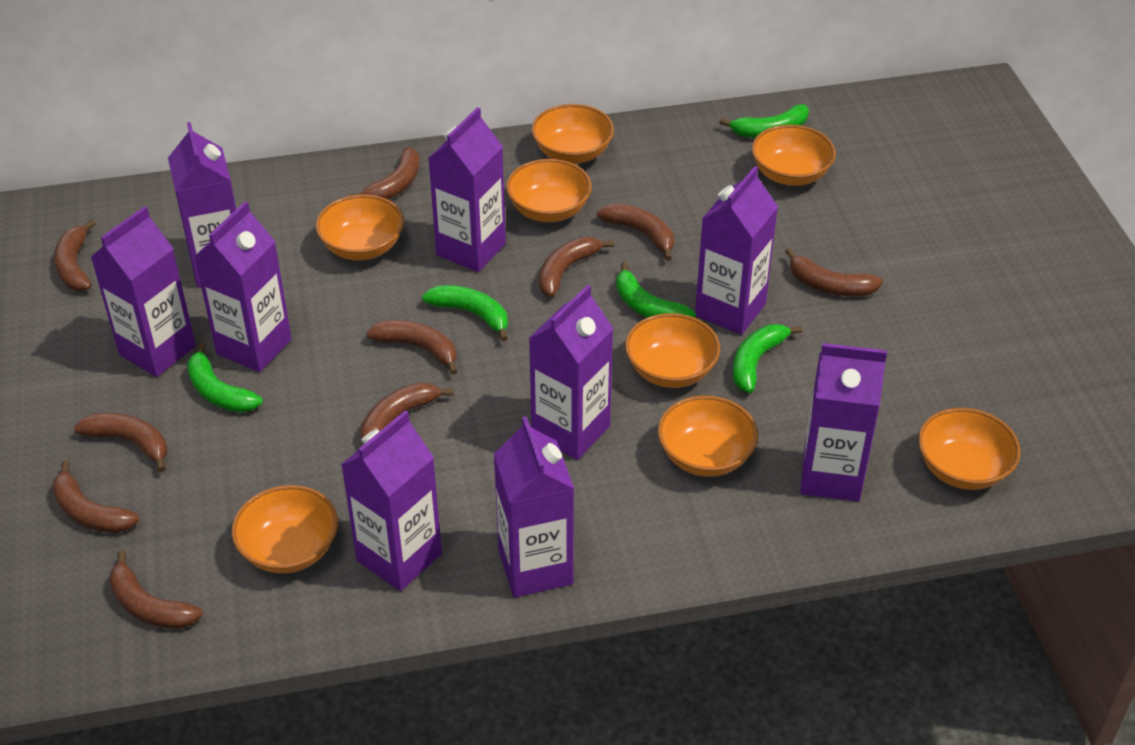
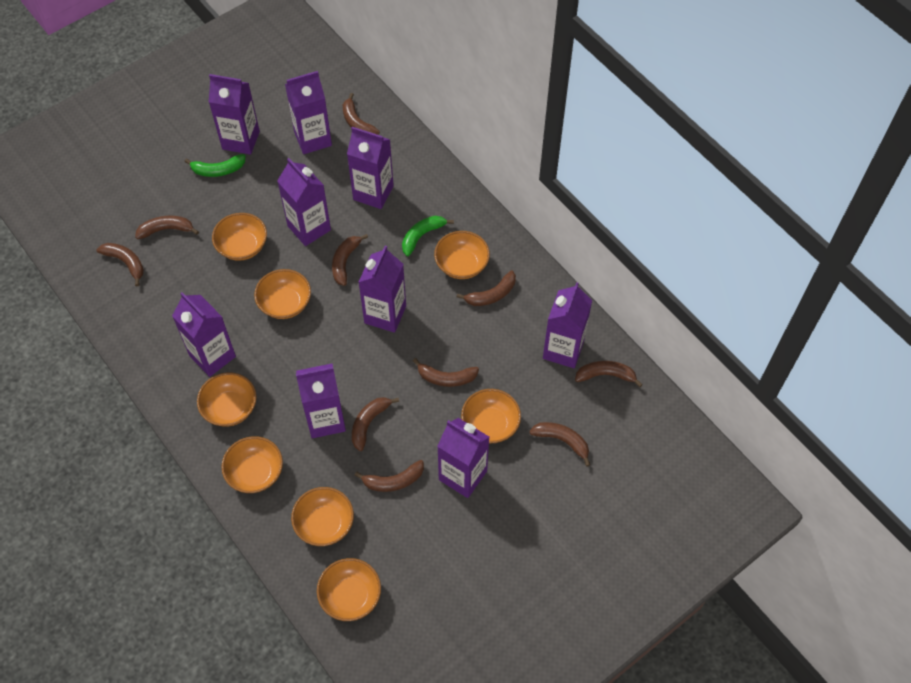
green banana: [187,343,263,413] [422,285,508,341] [616,262,696,318] [719,104,809,138] [733,324,802,393] = 5 -> [184,154,246,177] [402,216,454,256] = 2

